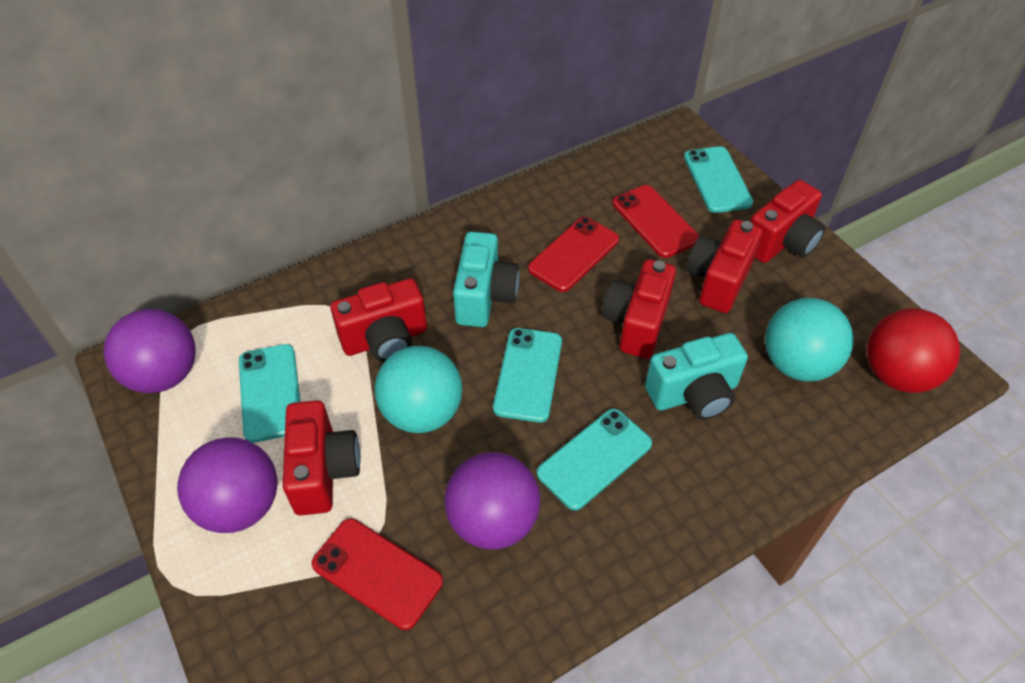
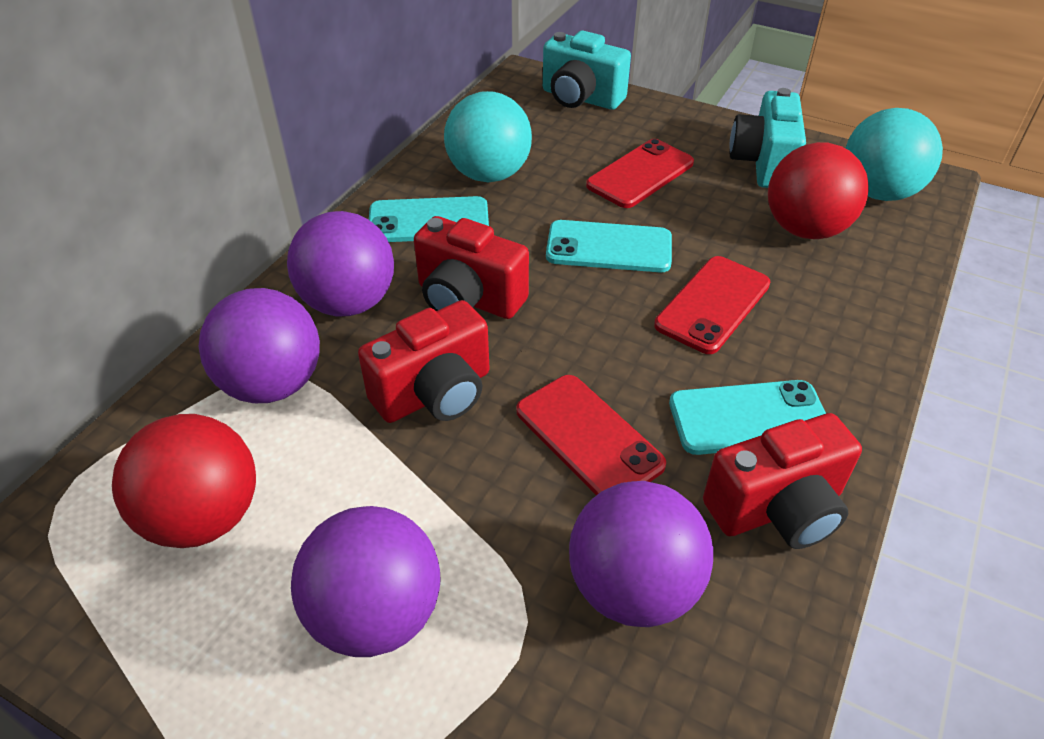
purple ball: [104,309,196,393] [177,437,277,533] [445,452,540,550] = 3 -> [199,288,320,403] [287,211,394,316] [291,506,441,657] [569,481,713,627] = 4
red ball: [867,308,960,393] = 1 -> [112,414,256,548] [768,142,869,239] = 2
red camera: [283,400,360,516] [330,278,427,362] [602,259,676,359] [686,219,763,313] [750,180,825,263] = 5 -> [358,300,489,423] [414,216,529,319] [703,413,862,549] = 3
turquoise phone: [239,344,300,443] [493,328,562,423] [537,409,652,511] [684,146,753,213] = 4 -> [369,196,489,242] [546,220,672,272] [669,380,826,455] = 3

